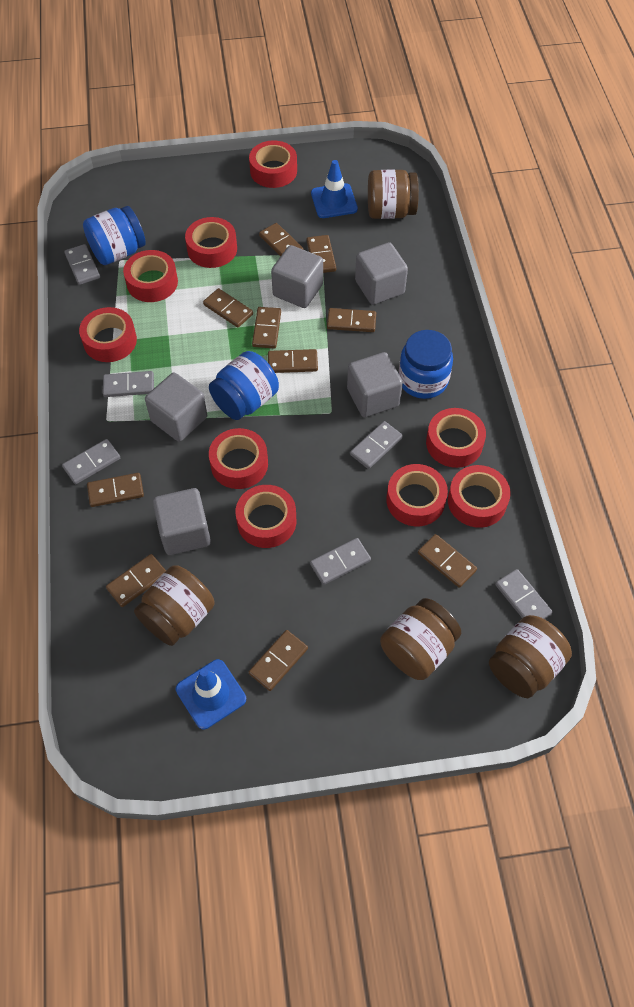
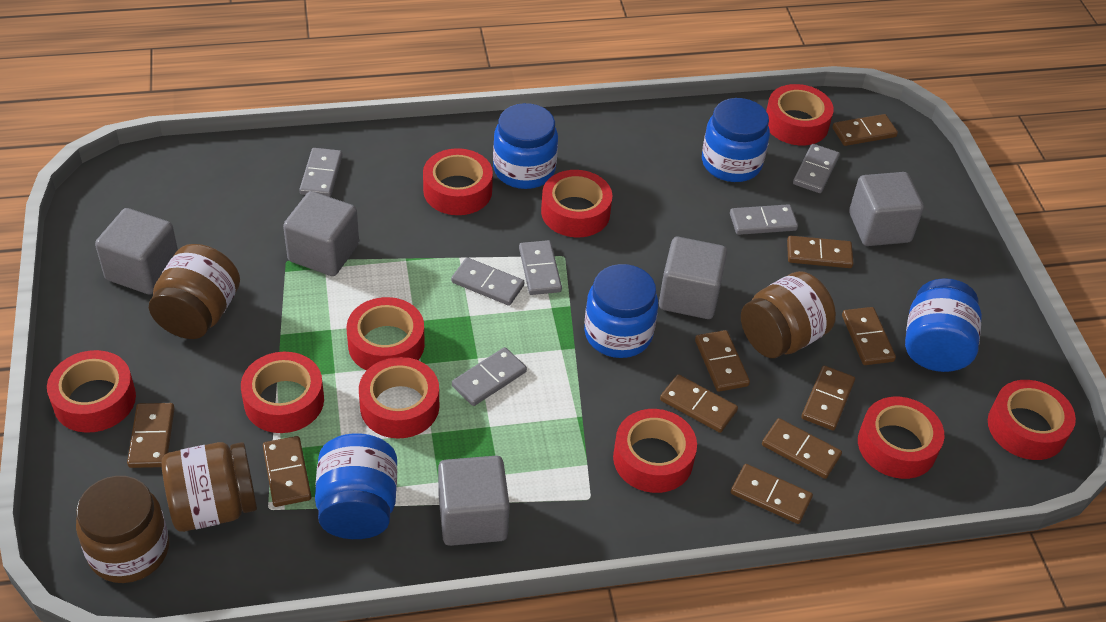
blue jar: [83,206,146,265] [209,351,279,420] [399,330,453,399] = 3 -> [315,433,397,539] [493,103,558,189] [584,264,658,358] [702,98,770,182] [905,278,982,372] = 5
blue traffic cone: [176,659,246,729] [311,160,358,218] = 2 -> none = 0
red tape: [79,307,137,362] [123,250,178,302] [185,217,237,268] [209,428,268,489] [235,485,296,548] [249,140,297,188] [386,464,448,526] [426,408,486,468] [448,465,511,528] = 9 -> [47,350,136,433] [241,352,324,433] [347,297,425,371] [359,357,439,439] [423,148,493,215] [541,170,612,237] [613,409,697,493] [766,84,834,145] [858,397,944,479] [988,380,1076,460] = 10

